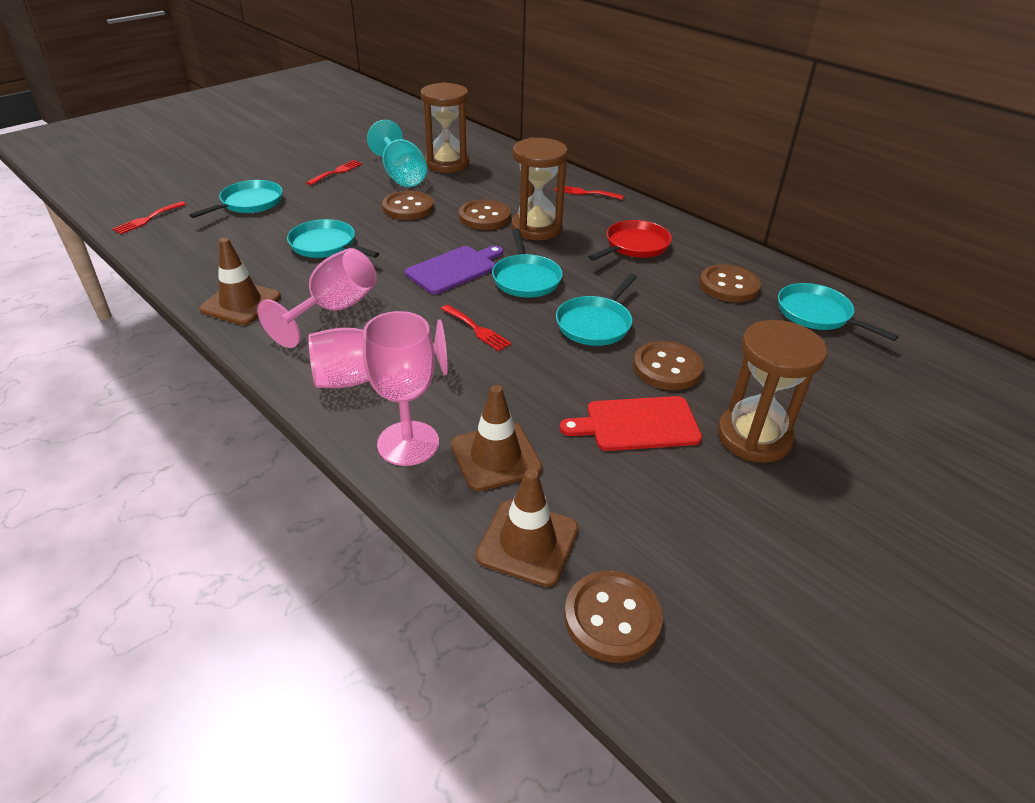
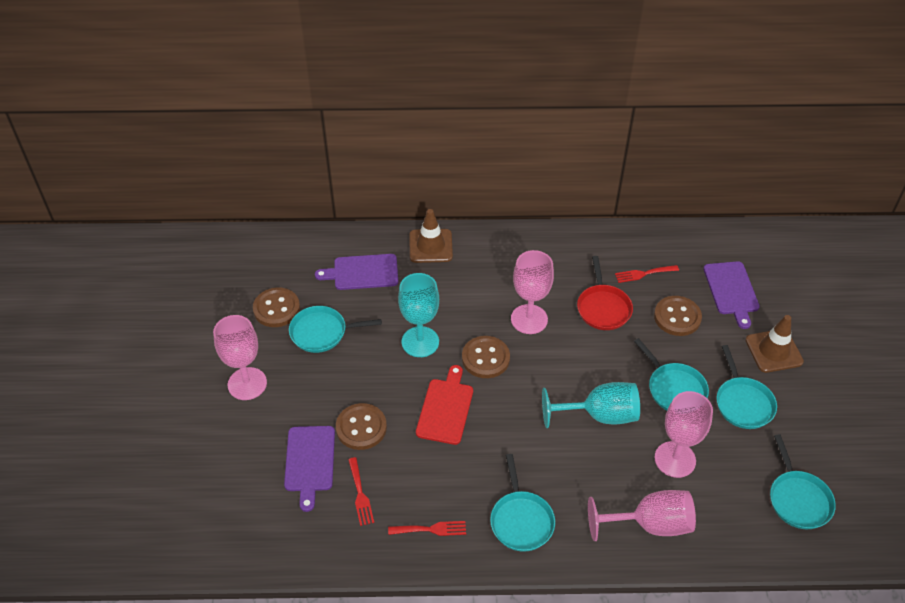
brown button: [382,191,434,220] [459,200,511,230] [564,571,663,663] [633,341,703,390] [700,264,761,302] = 5 -> [253,287,300,327] [336,403,387,450] [462,336,510,378] [654,296,702,336] = 4
brown hourglass: [421,82,470,173] [511,137,568,240] [717,320,827,463] = 3 -> none = 0
brown traffic cone: [199,238,281,325] [451,385,542,491] [476,469,578,587] = 3 -> [409,209,453,263] [746,315,804,373] = 2
pink goblet: [257,248,377,348] [308,319,448,388] [363,311,439,466] = 3 -> [213,315,267,400] [511,250,554,334] [588,490,696,541] [655,391,713,478] = 4
purple cutting board: [405,245,503,294] = 1 -> [284,426,335,512] [315,254,398,290] [703,261,760,329] = 3
red fork: [113,201,186,234] [306,160,362,185] [441,305,512,351] [554,186,624,200] = 4 -> [348,457,374,526] [388,521,466,536] [615,265,679,283] = 3
turquoise goblet: [367,120,427,187] = 1 -> [398,273,439,357] [542,382,640,428] = 2

